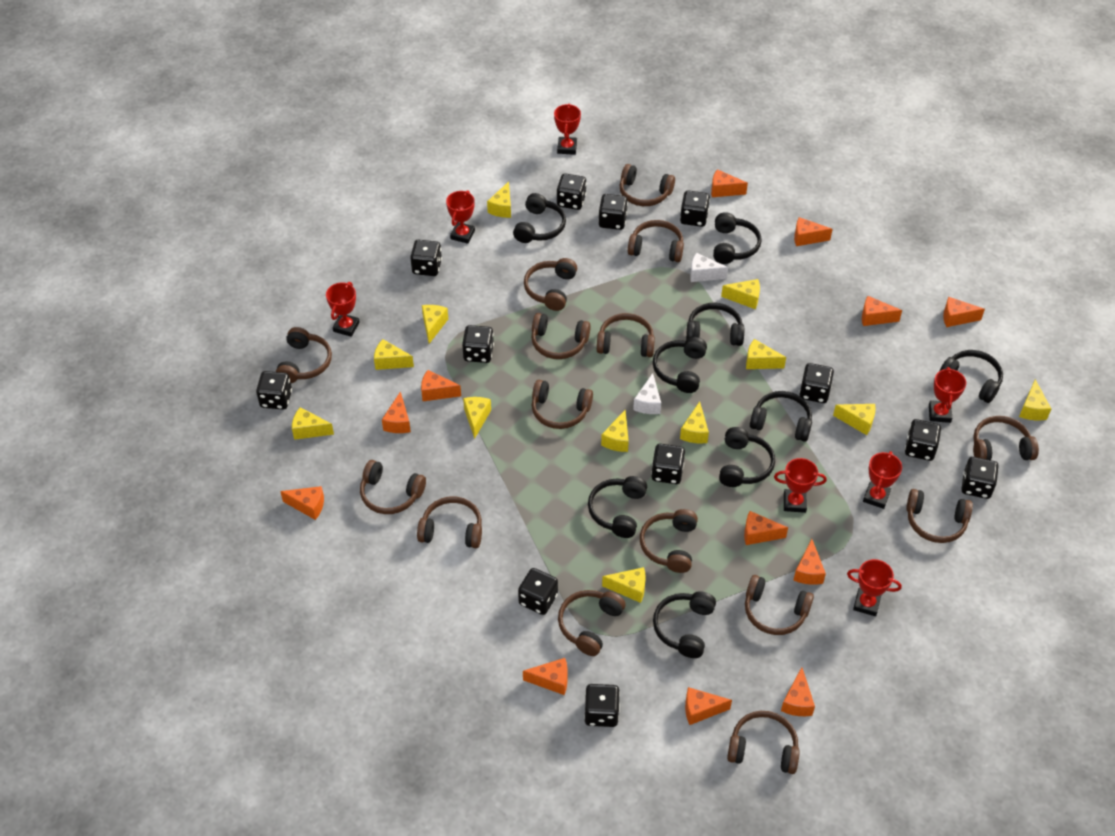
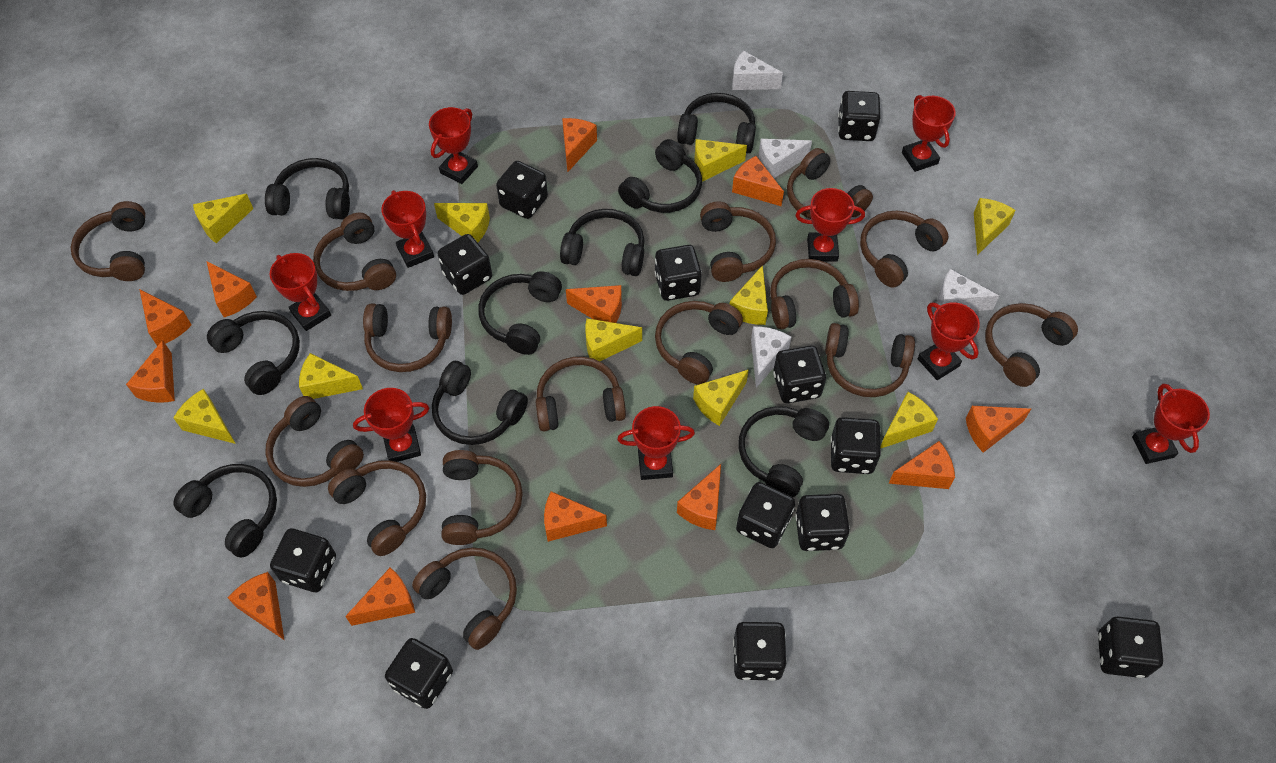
red trophy: [326,282,360,337] [446,190,475,244] [554,104,581,155] [774,458,827,513] [847,559,902,616] [863,451,902,509] [929,367,966,423] = 7 -> [270,253,331,331] [353,388,429,462] [381,190,434,268] [429,107,478,184] [617,406,695,480] [795,188,865,262] [902,95,956,172] [918,302,980,380] [1132,384,1210,464] = 9
white cheese: [633,373,661,414] [690,253,728,282] = 2 -> [732,50,783,90] [751,326,791,388] [759,139,812,178] [938,269,999,311] = 4
yellow cheese: [292,407,334,440] [374,339,414,370] [422,305,448,344] [463,397,491,439] [487,181,511,218] [601,410,629,452] [602,567,646,603] [680,401,709,444] [721,279,760,309] [746,339,786,369] [833,404,876,435] [1019,379,1051,420] = 12 -> [173,389,236,444] [193,194,253,243] [299,353,363,399] [434,203,490,243] [585,318,642,361] [693,370,749,426] [694,139,747,181] [730,265,768,325] [881,392,938,448] [974,198,1016,255] = 10

